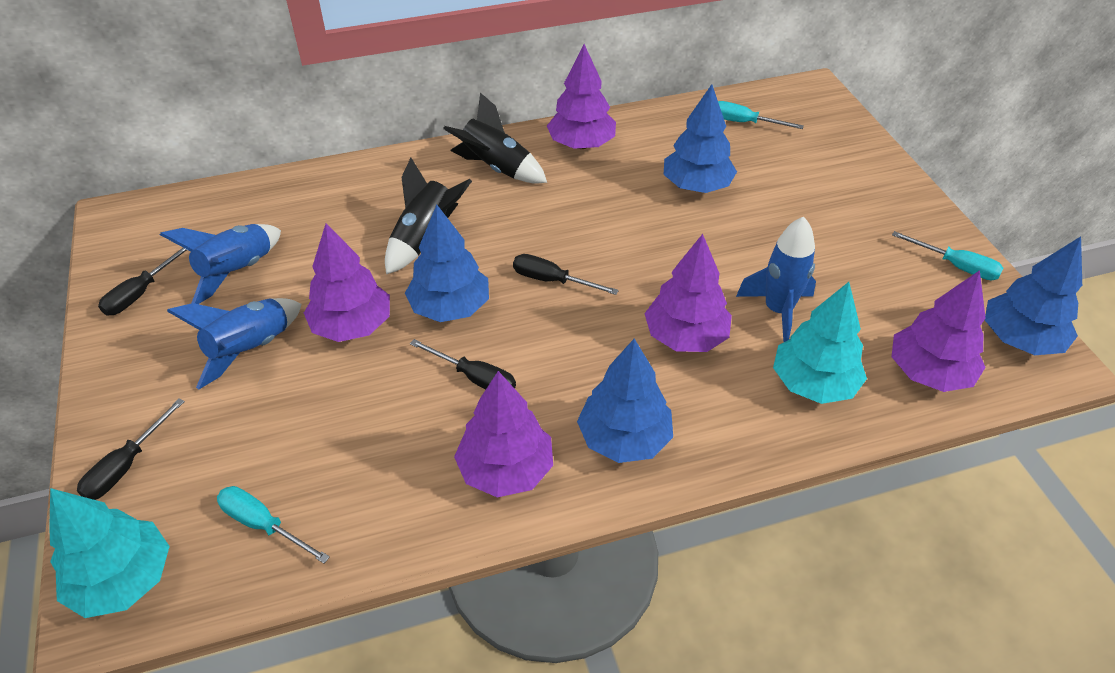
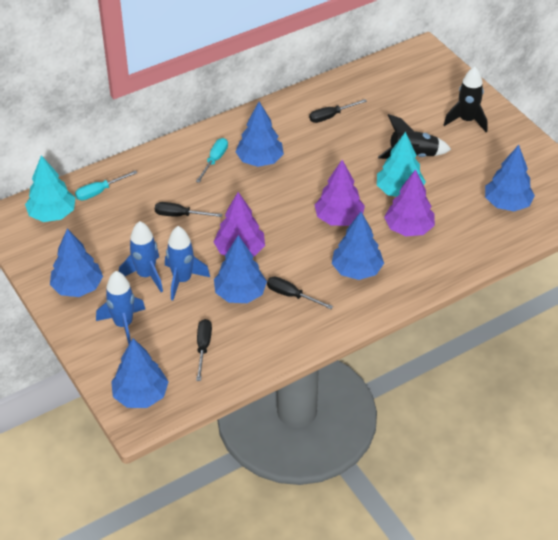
blue tree: [405,205,489,322] [577,338,673,463] [663,84,737,193] [985,236,1082,355] = 4 -> [50,229,103,297] [111,338,169,408] [214,235,267,303] [236,102,284,167] [332,212,384,280] [485,145,535,211] = 6
purple tree: [304,223,390,342] [454,371,553,497] [547,44,616,149] [644,234,732,352] [892,270,986,392] = 5 -> [214,192,265,257] [315,160,365,226] [384,169,435,236] = 3
turquoise screwdriver: [217,486,330,563] [718,101,804,129] [892,231,1003,280] = 3 -> [75,170,137,200] [196,138,228,183] = 2

